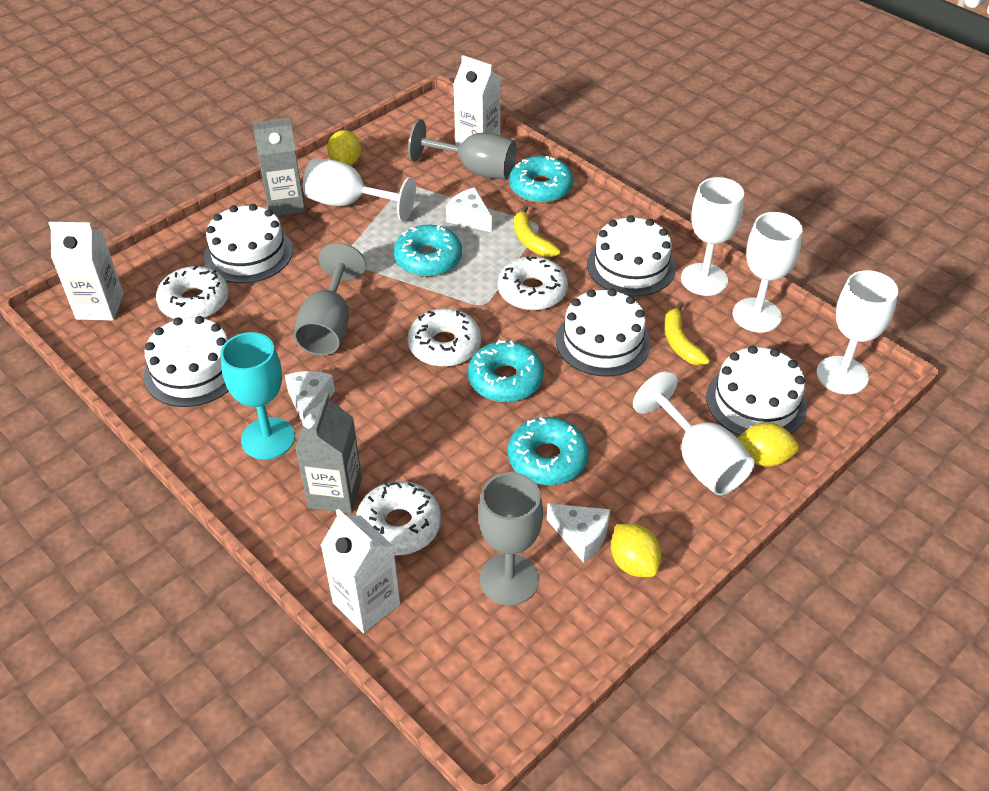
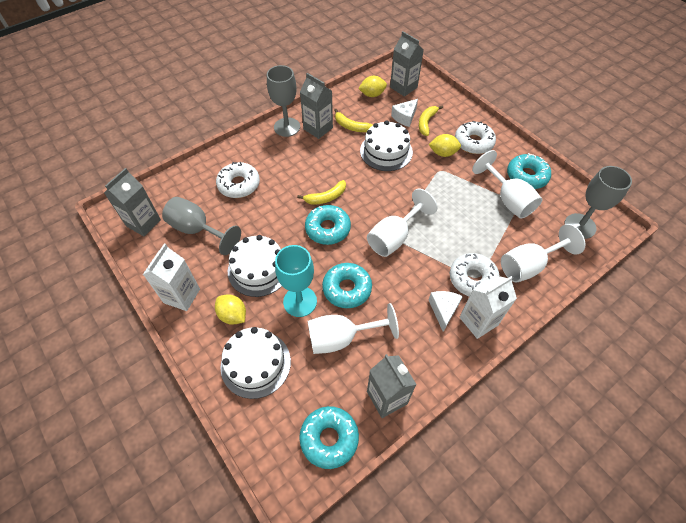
grey carton: [252,118,305,216] [295,393,362,513] = 2 -> [104,168,161,236] [300,73,333,139] [367,354,417,418] [390,31,424,97] = 4
white cake: [144,316,228,407] [204,204,293,283] [556,289,651,377] [587,215,676,297] [706,346,807,436] = 5 -> [220,327,291,399] [228,235,282,297] [360,120,413,171] = 3
white carton: [48,222,124,321] [321,509,400,633] [453,55,501,146] = 3 -> [143,243,200,311] [459,276,517,339] = 2
white cheese: [285,371,335,423] [446,187,492,233] [547,503,610,563] = 3 -> [391,99,418,127] [429,291,463,332] = 2
white donut: [156,265,229,319] [356,481,441,555] [407,308,481,367] [498,256,568,311] = 4 -> [216,162,260,198] [450,253,500,297] [455,121,496,154] = 3
white goblet: [303,158,416,221] [633,371,755,495] [681,177,744,296] [732,212,803,333] [816,270,898,394] = 5 -> [308,303,399,354] [367,189,437,257] [472,150,542,219] [501,224,586,283] = 4
yellow banana: [514,206,560,257] [664,302,710,365] = 2 -> [297,180,346,205] [334,109,373,132] [419,106,443,136] = 3

